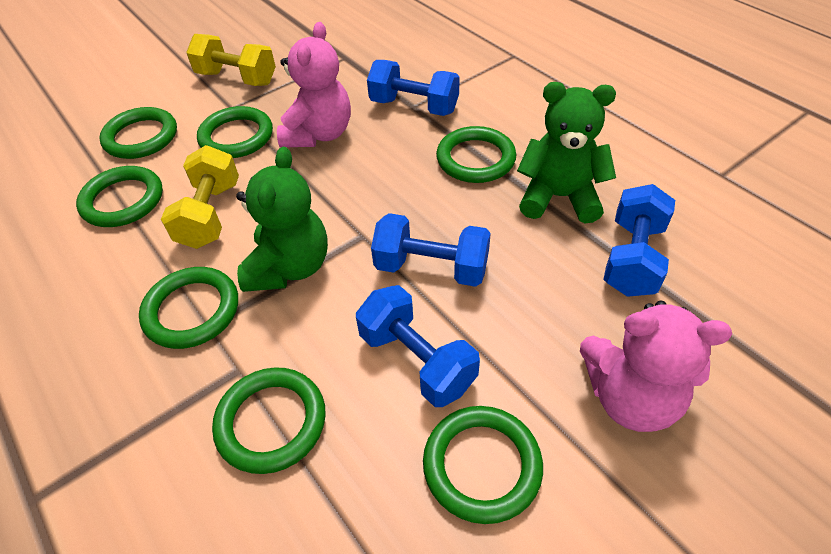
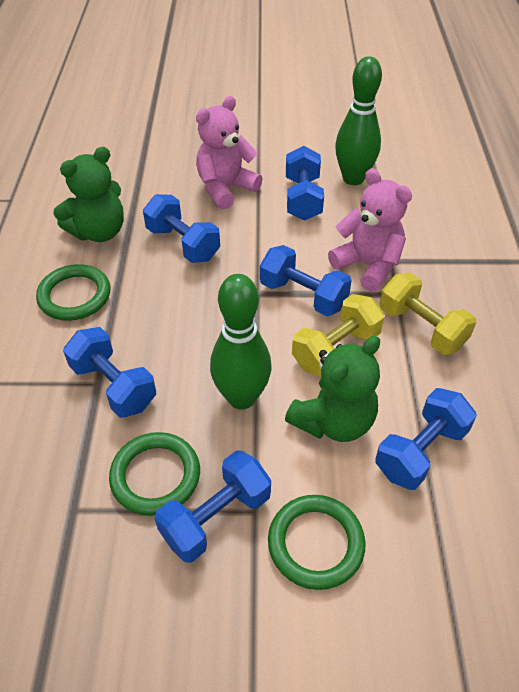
blue dumbbell: [356,285,480,407] [367,60,460,116] [371,213,491,287] [603,184,675,297] = 4 -> [63,327,156,418] [143,194,220,263] [155,450,271,563] [260,245,352,316] [286,146,324,221] [375,388,477,490] = 6
green bowling pin: none = 0 -> [210,274,271,409] [335,56,382,185] = 2
green ring: [76,166,163,227] [99,107,177,159] [139,267,238,349] [197,106,273,158] [212,367,326,474] [423,406,543,524] [436,126,516,183] = 7 -> [36,264,110,321] [109,432,200,516] [268,495,366,590] = 3

